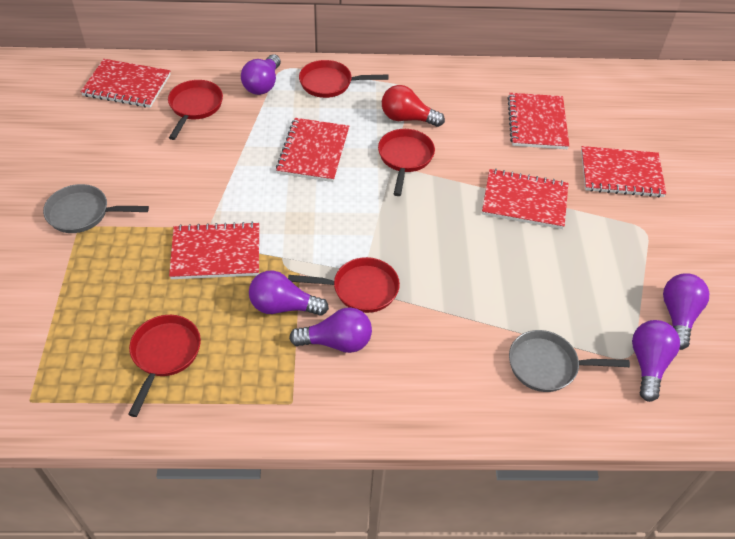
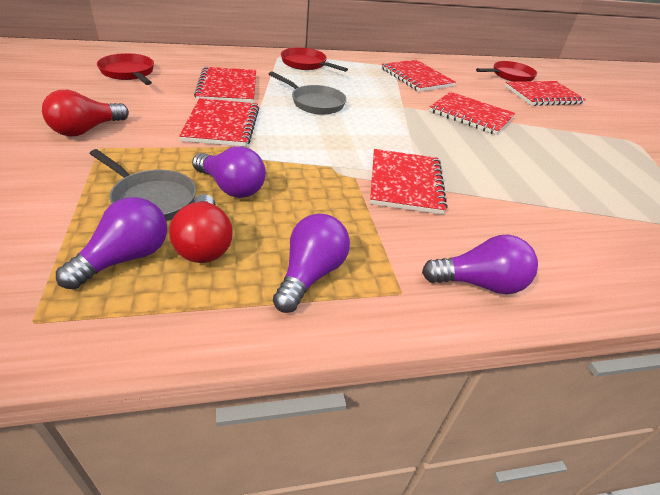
purple light bulb: [241,54,281,95] [249,271,329,316] [289,307,372,353] [632,320,680,402] [663,273,709,350] = 5 -> [56,197,167,289] [192,146,266,198] [273,213,350,313] [422,235,538,294] = 4
red light bulb: [382,85,445,127] = 1 -> [42,90,129,136] [169,194,233,263] = 2
red pan: [128,315,201,417] [168,80,223,140] [288,257,400,313] [299,60,388,98] [378,129,435,196] = 5 -> [97,53,154,85] [281,47,348,72] [476,61,537,82] = 3

